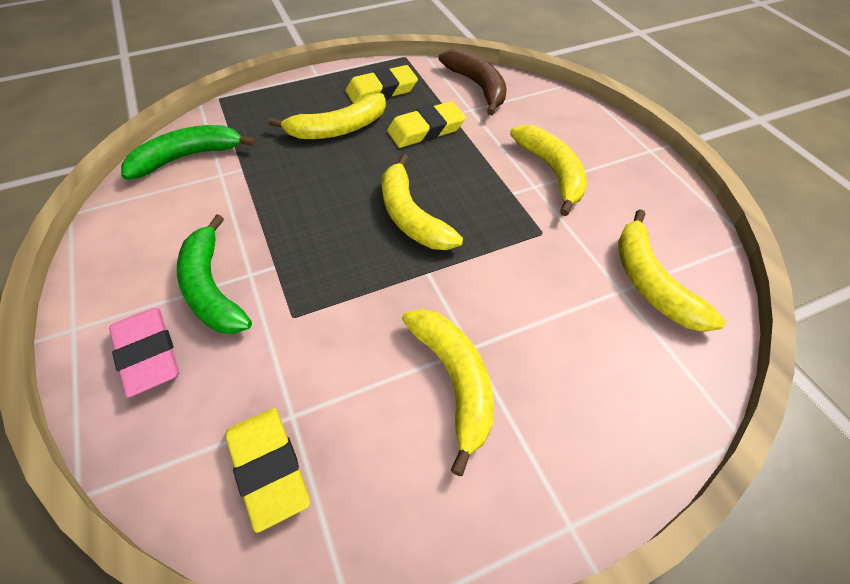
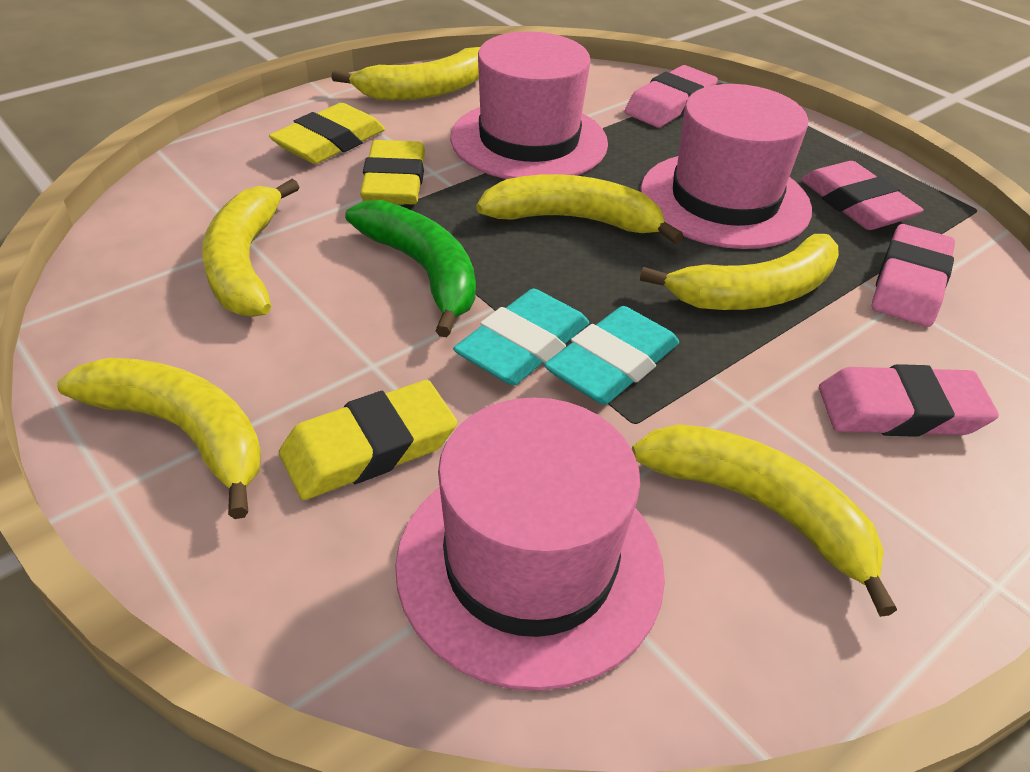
brown banana: [439,49,507,115] = 1 -> none = 0
green banana: [121,125,256,180] [177,214,252,334] = 2 -> [345,200,476,337] = 1
pink eraser: [109,308,179,398] = 1 -> [625,65,718,128] [801,161,924,230] [819,364,999,437] [872,224,955,327] = 4
pink hat: none = 0 -> [395,397,665,691] [450,31,608,179] [641,84,812,249] = 3
turquoise eraser: none = 0 -> [453,289,589,385] [544,306,679,405] = 2
yellow banana: [268,93,386,139] [382,154,463,250] [402,309,494,476] [510,125,587,216] [618,209,725,332] = 5 -> [57,358,261,519] [202,179,299,317] [331,47,480,101] [476,174,683,244] [632,424,897,617] [640,234,839,310] = 6

